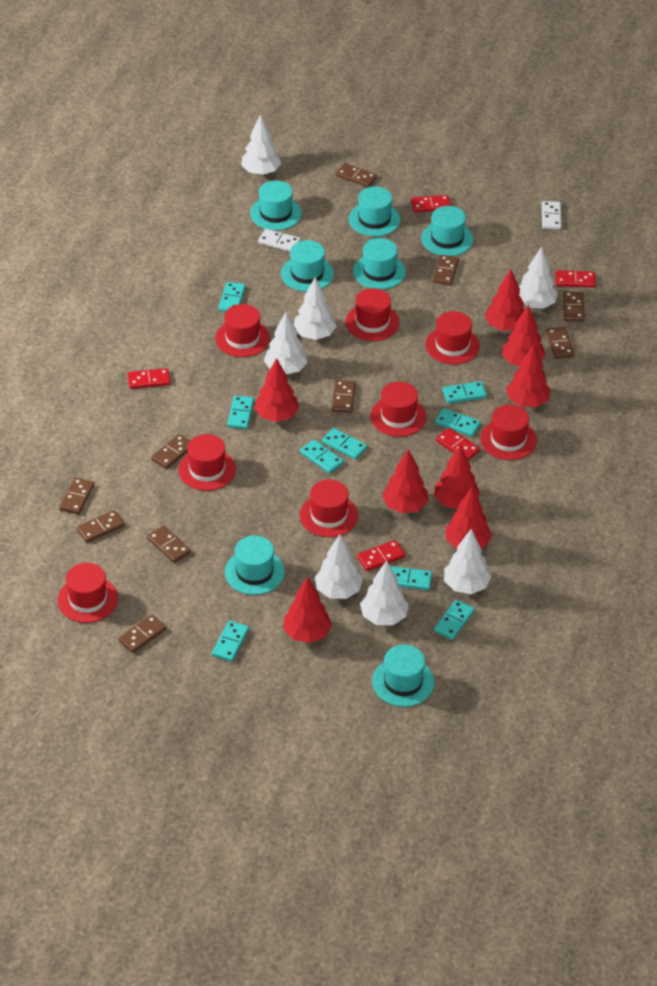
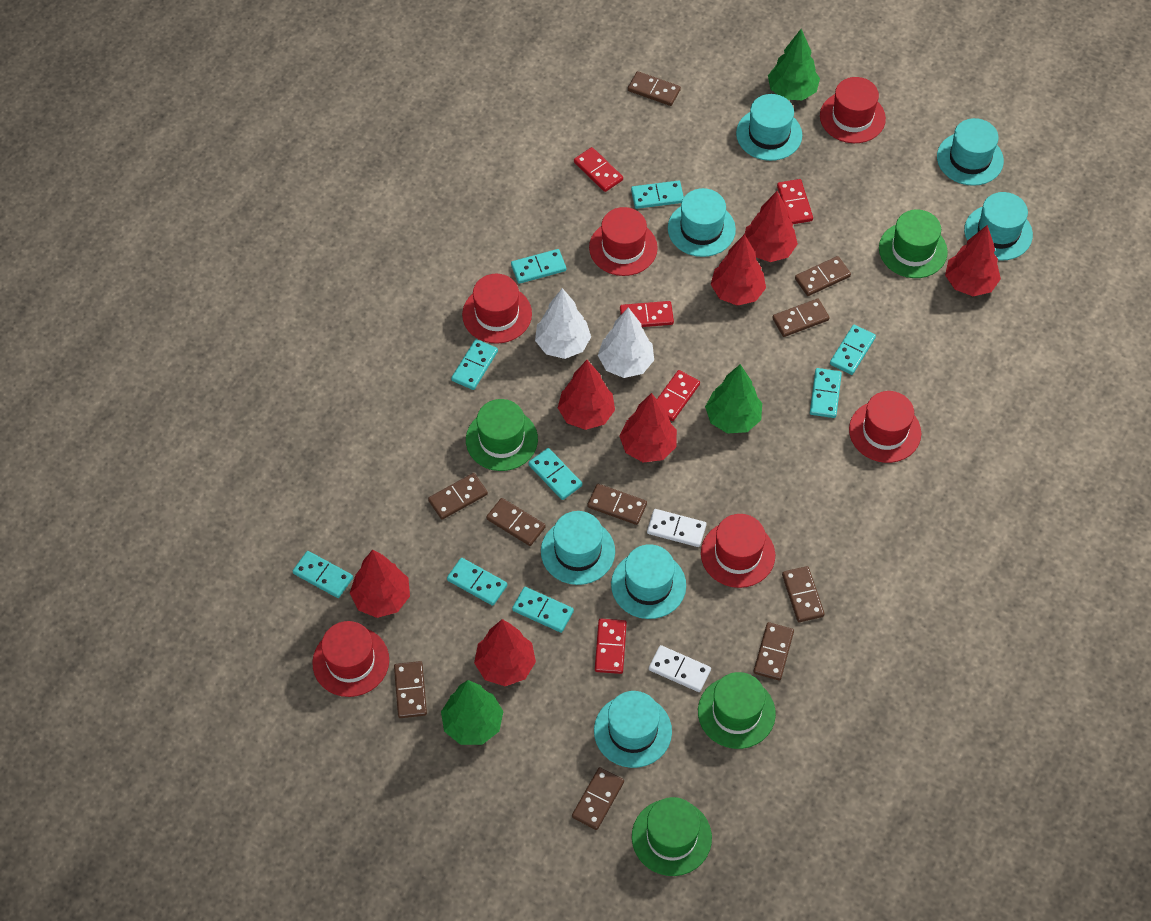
green hat: none = 0 -> [466,399,538,471] [632,797,712,876] [698,672,776,749] [879,209,948,278] = 4
green tree: none = 0 -> [441,680,504,745] [705,364,762,434] [768,29,820,100] = 3
red hat: [57,563,118,623] [178,434,236,491] [215,304,270,357] [300,479,358,537] [346,288,400,341] [370,382,427,437] [425,311,480,365] [480,405,537,460] = 8 -> [312,621,389,697] [462,274,532,344] [589,207,658,276] [701,514,775,588] [820,77,886,143] [849,391,921,463] = 6
red tree: [254,358,299,422] [283,577,332,643] [382,449,428,514] [434,445,480,509] [446,487,492,549] [485,269,525,331] [502,305,546,366] [506,344,551,407] = 8 -> [350,550,410,618] [474,619,536,686] [558,360,615,430] [619,393,677,462] [710,234,766,306] [745,191,798,262] [945,225,1001,296] = 7
white tree: [241,114,281,175] [264,312,308,374] [294,277,336,340] [315,534,363,599] [360,560,409,625] [444,529,491,594] [519,247,558,308] = 7 -> [535,288,591,359] [598,307,654,378] = 2

